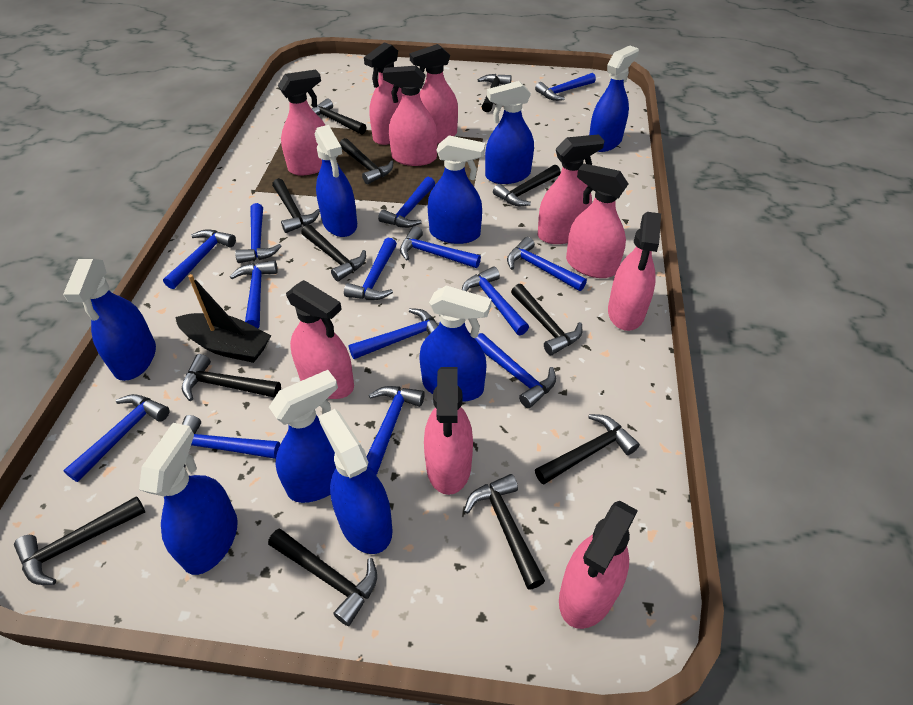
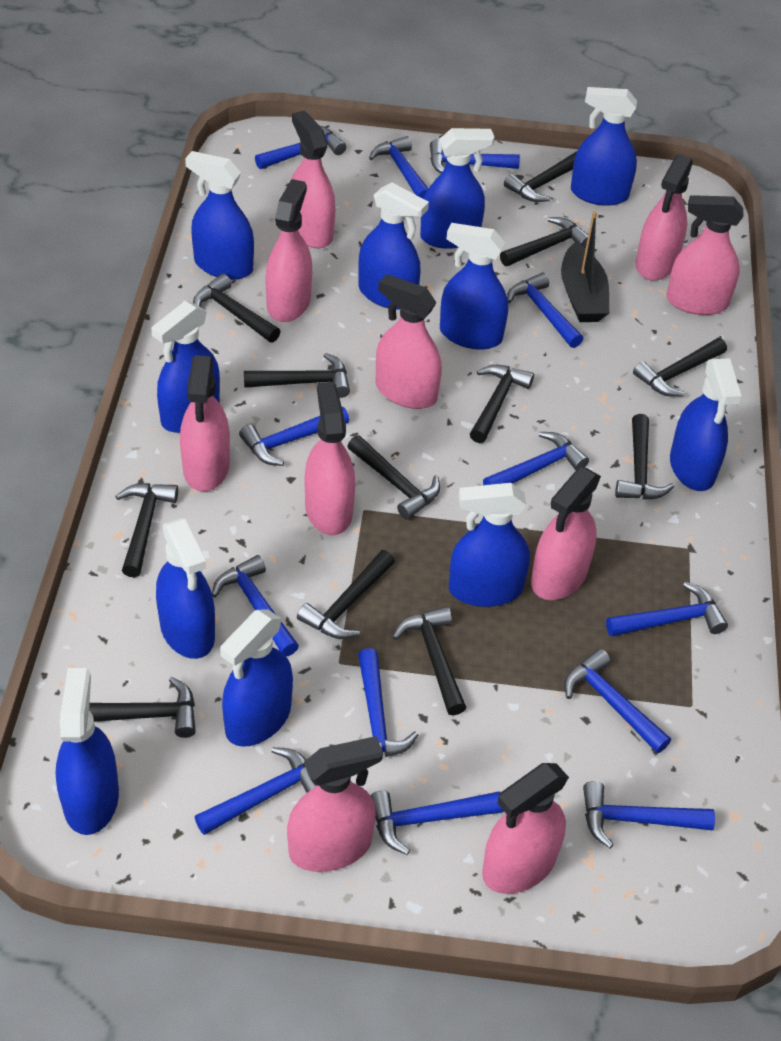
blue hammer: [63,394,170,482] [163,229,236,289] [182,415,280,468] [230,260,278,328] [235,203,281,263] [344,238,397,300] [349,308,438,359] [366,386,425,475] [378,177,435,228] [400,226,481,268] [462,267,529,335] [475,333,556,408] [507,237,587,291] [535,73,596,101] = 14 -> [195,747,316,835] [212,555,299,656] [239,407,349,466] [255,126,346,169] [358,648,418,757] [369,136,428,199] [370,791,503,855] [430,139,520,173] [483,432,589,485] [507,273,583,348] [564,649,671,753] [583,781,715,848] [606,582,728,637] = 13
blue spray bottle: [63,259,156,381] [139,423,238,575] [269,370,338,503] [315,125,357,237] [318,409,393,554] [419,285,492,402] [428,135,485,244] [485,81,534,184] [589,46,639,152] = 9 -> [56,668,119,835] [151,301,220,433] [156,518,215,659] [185,151,254,280] [220,609,293,747] [358,182,429,310] [420,128,494,249] [440,223,508,350] [449,483,530,607] [571,87,637,206] [670,358,741,491] = 11

